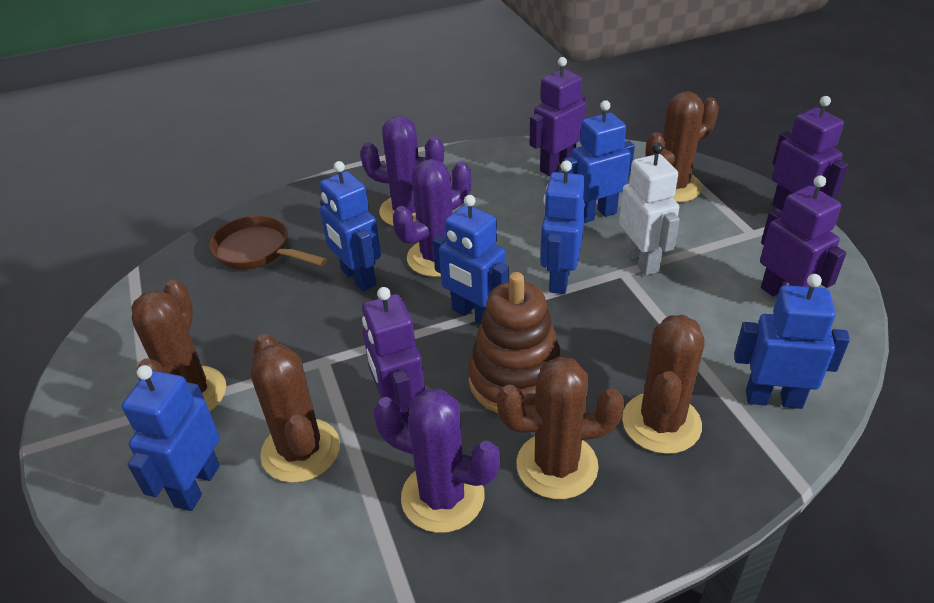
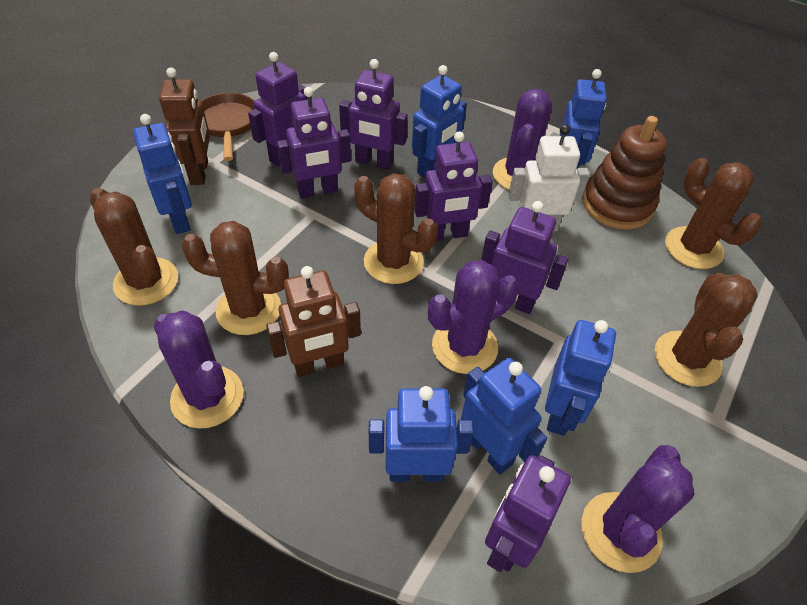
brown robot: none = 0 -> [159,67,210,185] [266,266,361,377] = 2
purple cactus: [360,116,444,226] [373,389,500,533] [393,159,471,277] = 3 -> [154,311,243,429] [428,260,519,374] [493,89,552,190] [582,445,695,573] = 4
purple robot: [362,287,425,423] [530,57,586,176] [760,175,846,296] [772,96,848,211] = 4 -> [248,52,307,167] [276,87,351,199] [339,59,408,170] [414,131,492,241] [481,201,569,314] [485,455,571,572] = 6

